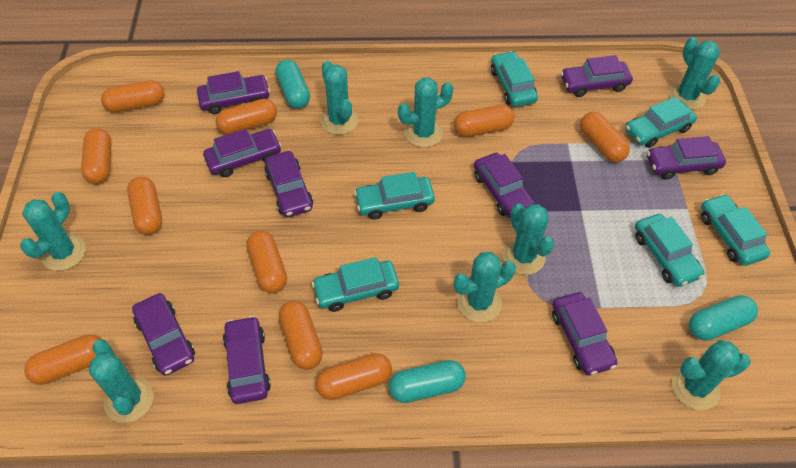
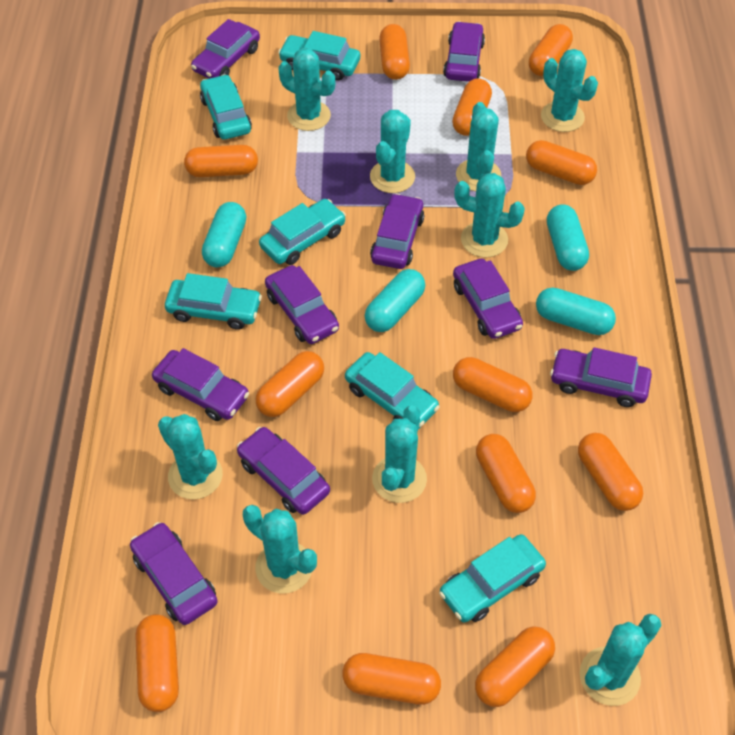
orange capsule: [24,335,102,385] [81,128,112,184] [101,80,165,112] [127,176,162,235] [216,99,277,135] [247,231,287,293] [279,301,323,370] [316,353,392,400] [454,105,514,137] [580,112,630,162] = 10 -> [135,614,179,712] [184,145,258,177] [256,351,324,417] [342,653,441,705] [379,24,410,80] [452,78,492,136] [453,357,533,412] [475,627,555,707] [476,434,536,513] [526,140,597,185] [529,24,573,76] [578,433,643,511] = 12
turquoise cactus: [20,192,86,271] [89,340,154,423] [320,61,358,135] [398,77,453,147] [454,252,516,322] [502,203,554,275] [668,37,720,110] [672,340,751,410] = 8 -> [158,414,223,500] [243,505,317,594] [278,48,335,131] [370,110,415,193] [372,405,427,503] [454,173,525,258] [456,102,501,191] [541,49,598,132] [580,614,661,706] = 9
turquoise capsule: [275,60,310,109] [389,360,466,403] [689,295,758,340] = 3 -> [202,202,246,268] [365,269,425,332] [536,287,616,335] [547,205,589,271] = 4

